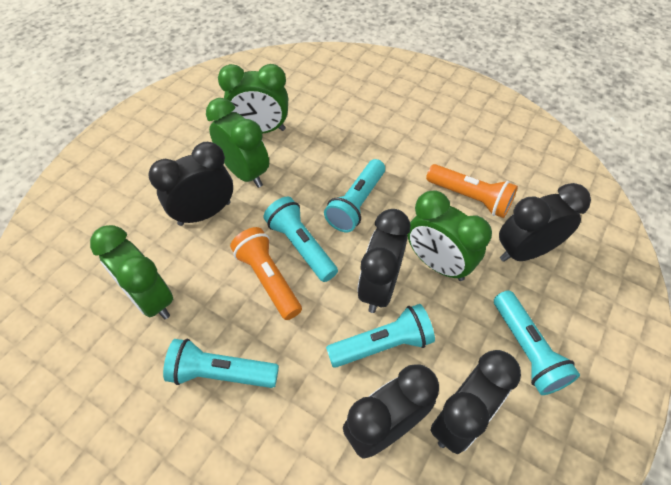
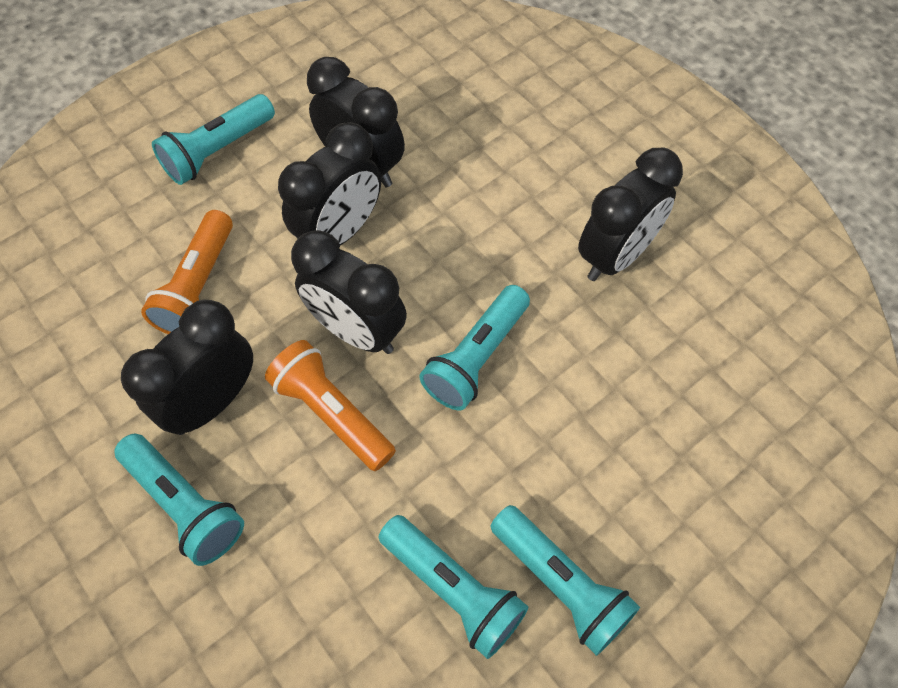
green clock: [90,225,173,319] [206,98,269,188] [218,64,288,133] [407,191,492,281] = 4 -> none = 0

